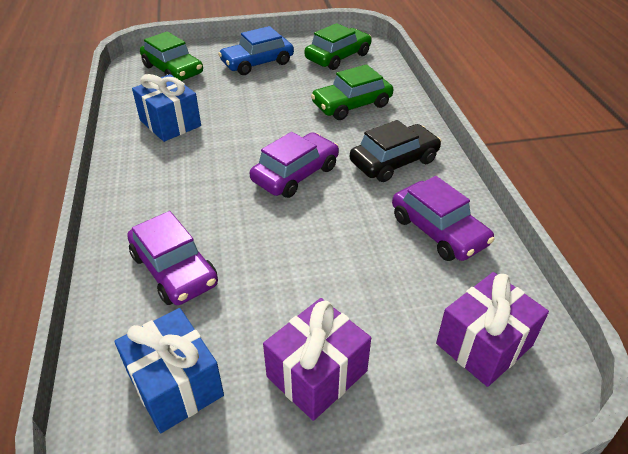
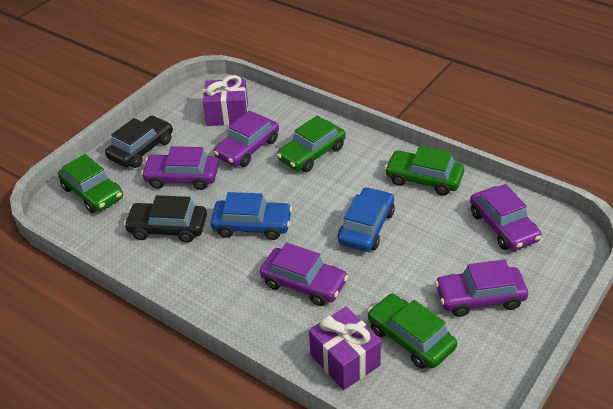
black car: [350,120,441,182] = 1 -> [105,116,173,168] [124,195,207,243] = 2
blue car: [218,26,294,75] = 1 -> [210,192,292,240] [338,187,395,252] = 2
blue gift: [114,308,224,433] [132,74,201,142] = 2 -> none = 0
green car: [140,31,203,81] [305,23,372,70] [311,64,393,120] = 3 -> [58,154,123,213] [277,116,346,172] [368,294,457,369] [385,146,464,196] = 4
purple car: [127,211,218,305] [250,132,339,198] [392,176,494,261] = 3 -> [141,146,219,190] [214,111,279,167] [260,242,348,306] [435,259,528,317] [470,184,542,251] = 5

